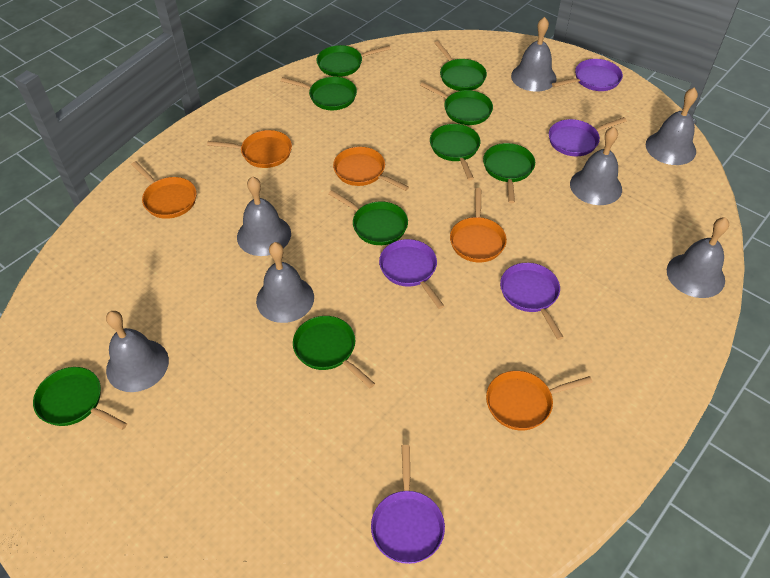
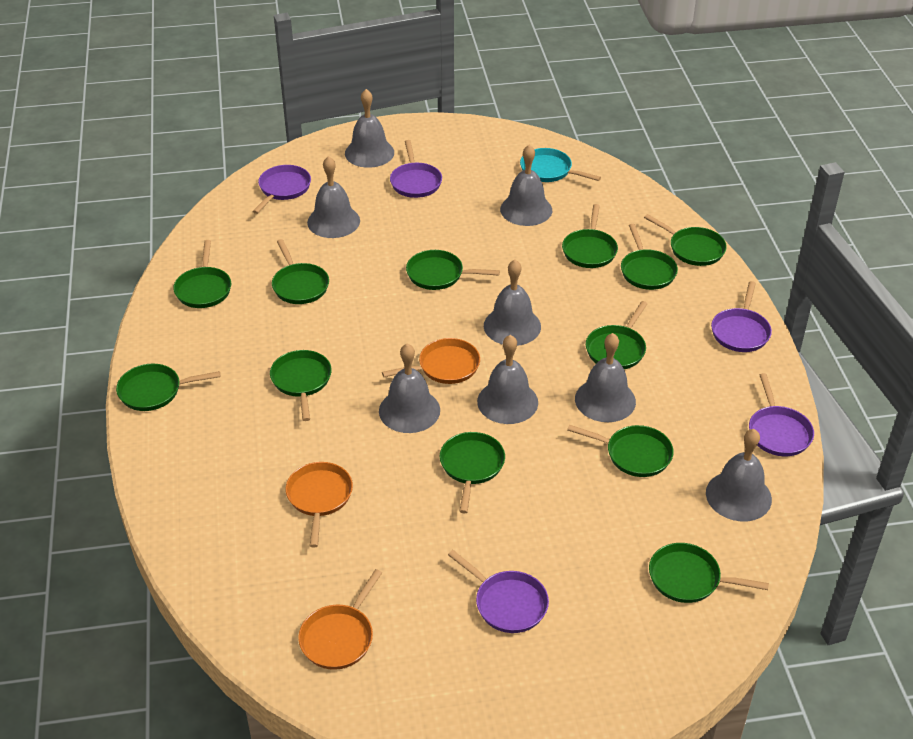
green pan: [33,367,127,430] [281,77,357,110] [293,316,375,388] [316,45,391,77] [329,190,408,245] [420,82,493,125] [430,124,480,180] [435,41,487,91] [483,143,535,203] = 9 -> [116,364,221,411] [173,240,231,308] [270,350,332,421] [272,239,329,304] [406,250,500,290] [440,432,505,513] [562,204,618,268] [567,425,674,477] [586,301,648,369] [621,224,678,290] [644,214,727,266] [649,543,769,603] = 12
grey bell: [106,311,169,392] [237,176,291,256] [256,242,314,323] [511,17,557,92] [570,127,622,205] [646,88,698,165] [667,217,729,298] = 7 -> [307,156,360,238] [345,89,394,168] [379,343,440,433] [477,335,538,424] [484,260,541,346] [500,145,552,226] [575,333,636,422] [706,429,772,521] = 8
orange pan: [131,161,197,219] [207,130,292,168] [333,147,409,191] [450,188,507,262] [486,371,593,430] = 5 -> [286,462,353,548] [298,569,382,670] [382,338,480,384] = 3
turquoise pan: none = 0 -> [520,148,601,182] = 1

